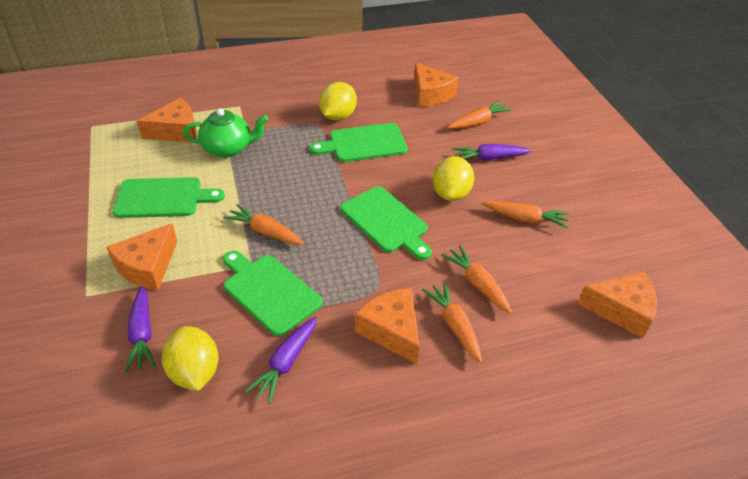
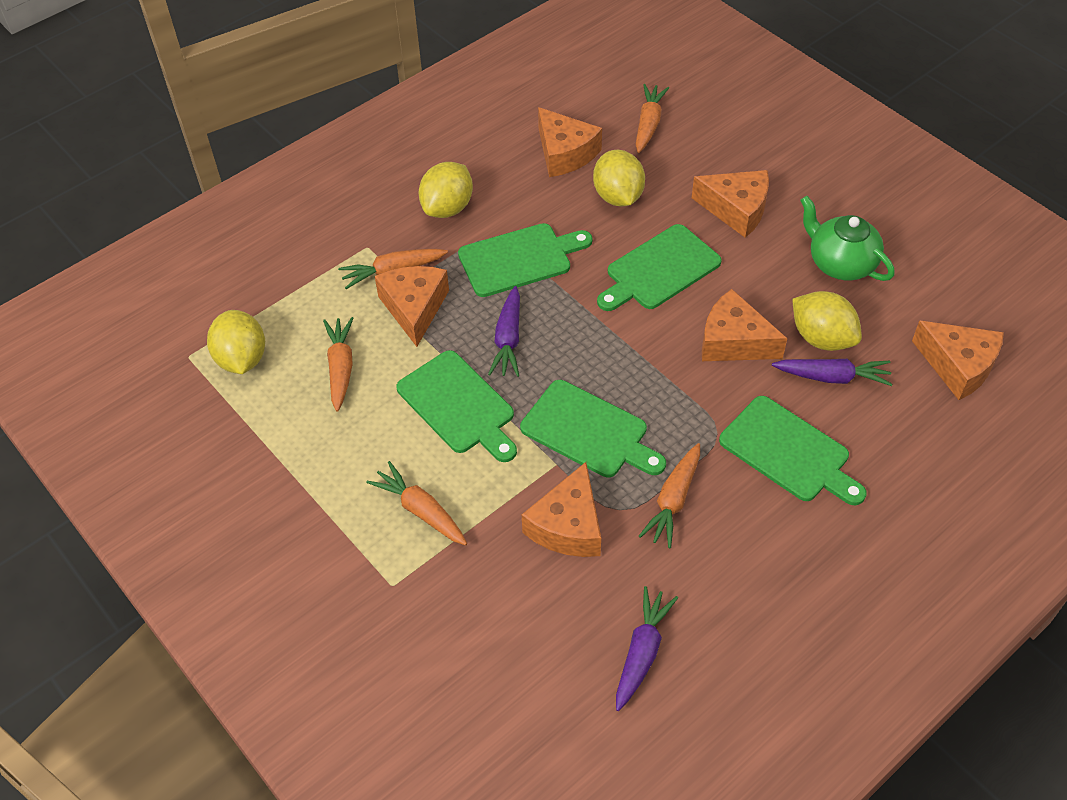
green cutting board: [113,177,225,218] [223,250,323,336] [310,123,408,162] [340,186,432,260] = 4 -> [396,350,517,462] [458,223,592,297] [520,380,666,477] [597,224,722,311] [719,396,867,505] = 5
orange cheese: [107,223,178,290] [137,98,197,143] [355,288,420,364] [414,62,459,107] [577,271,657,338] = 5 -> [375,266,449,347] [522,462,601,557] [538,107,602,177] [692,170,769,238] [702,289,787,361] [912,320,1004,400] = 6
yellow lemon: [162,326,218,391] [319,82,357,121] [433,156,474,201] = 3 -> [207,310,265,374] [418,162,473,218] [593,150,645,206] [792,291,862,351] = 4

